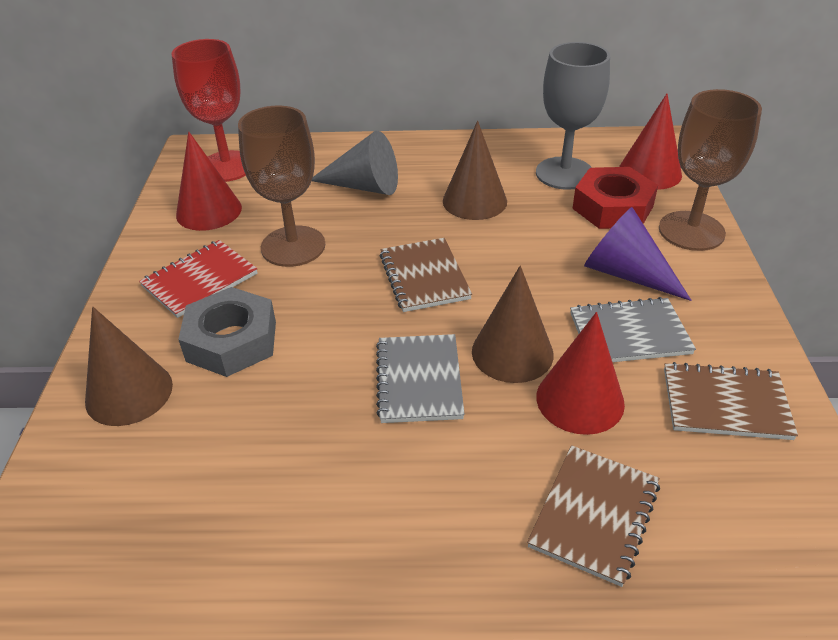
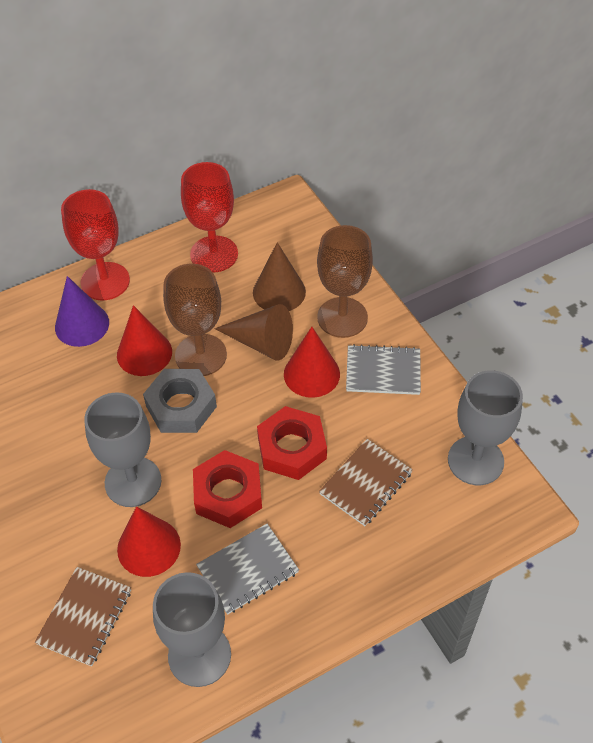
brown cone: [85,307,173,426] [443,121,507,220] [472,266,554,383] = 3 -> [215,304,293,361] [253,242,306,311] = 2
brown notebook: [380,238,472,312] [527,445,660,587] [664,362,798,440] = 3 -> [35,567,131,666] [319,439,413,526] = 2
grey cone: [312,131,398,195] = 1 -> none = 0
grey goblet: [536,42,610,190] = 1 -> [84,392,161,507] [153,572,231,687] [448,370,523,485] = 3
red goblet: [171,39,246,182] = 1 -> [61,189,130,301] [181,162,238,273] = 2
red notebook: [139,240,258,318] = 1 -> none = 0
red nut: [572,167,658,229] = 1 -> [193,450,262,528] [257,406,327,480] = 2

